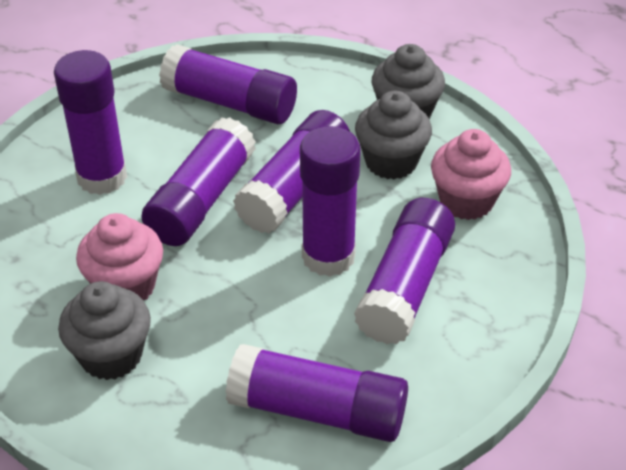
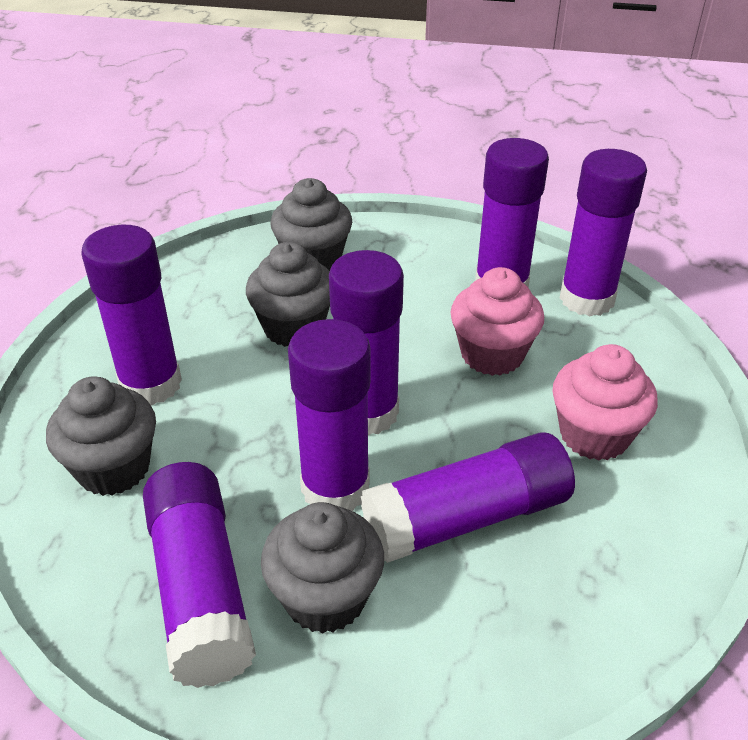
grey cupcake: [58,281,151,380] [355,91,432,179] [372,44,445,119] = 3 -> [46,376,156,496] [246,242,330,347] [261,502,384,634] [271,178,352,271] = 4

